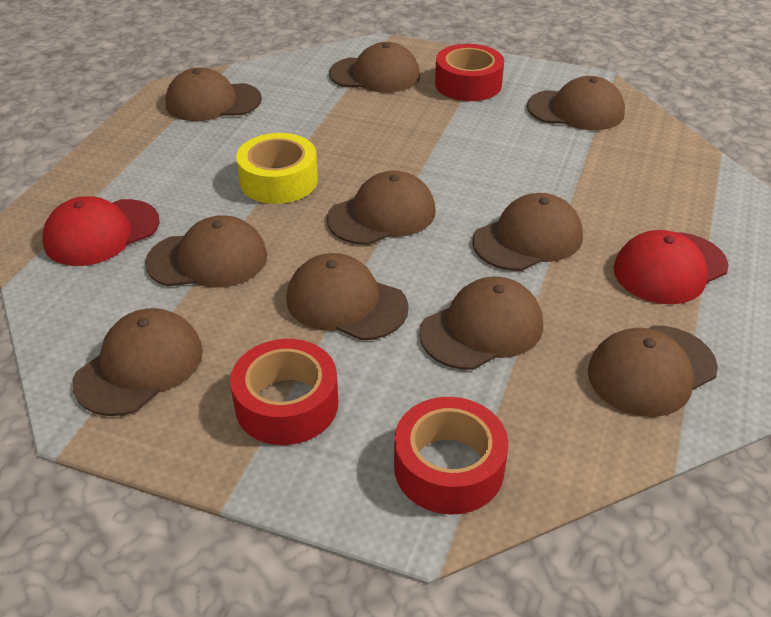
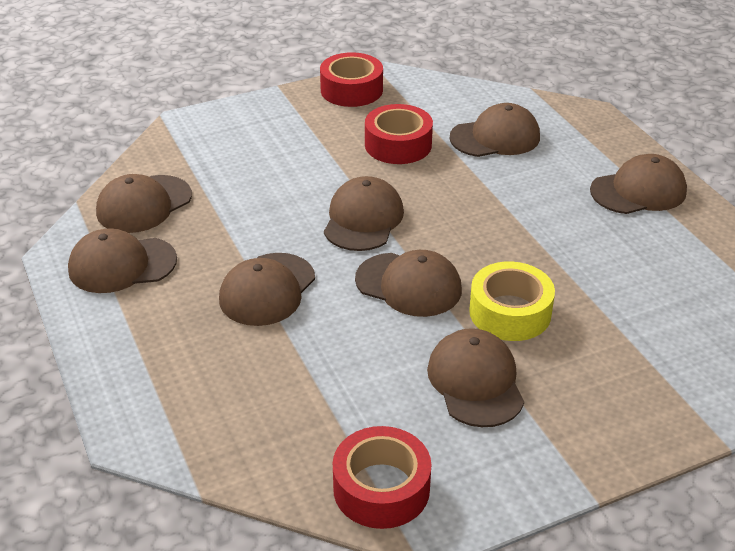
brown cap: [72,308,203,416] [145,215,267,288] [165,67,262,121] [286,253,409,341] [327,171,436,245] [329,42,420,93] [419,276,543,370] [472,193,583,271] [527,76,625,130] [588,325,718,417] = 10 -> [68,228,177,293] [96,174,192,233] [219,253,315,326] [324,176,404,251] [355,250,462,317] [427,328,524,427] [450,103,540,157] [590,154,687,214] = 8
red cap: [42,196,160,266] [614,230,729,304] = 2 -> none = 0

